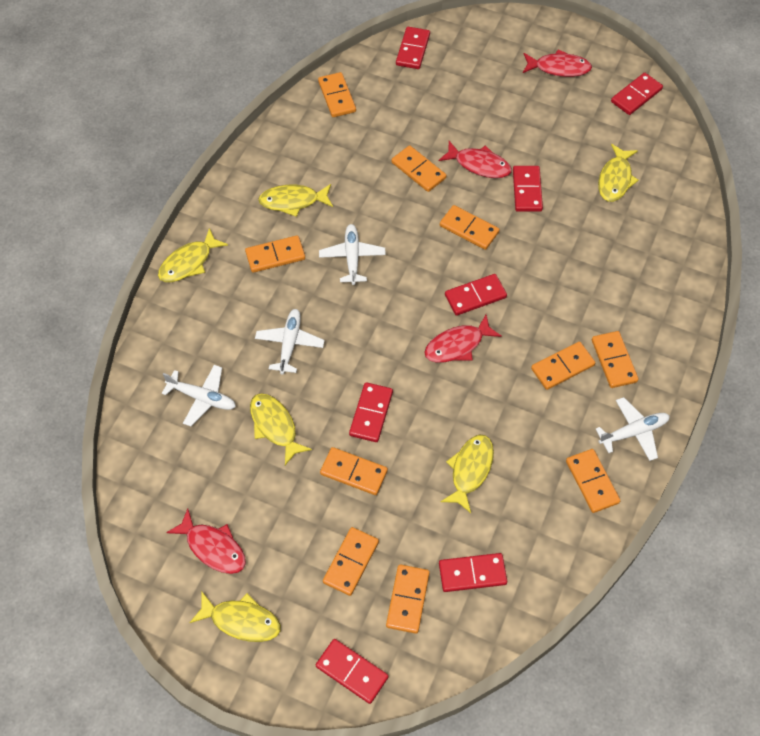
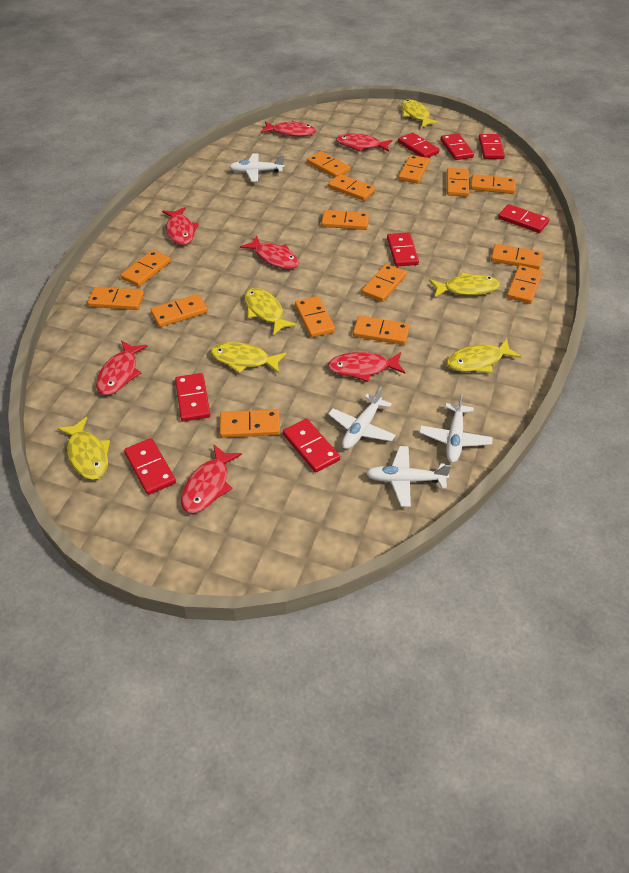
orange domino: [245,235,305,273] [318,72,356,117] [320,447,388,495] [323,527,379,596] [386,564,430,634] [392,145,446,192] [440,205,499,250] [531,342,595,390] [566,449,620,513] [592,331,639,388] = 10 -> [88,287,144,310] [120,250,171,287] [150,294,208,327] [220,409,280,438] [295,296,335,337] [307,151,350,178] [321,210,369,230] [328,174,376,201] [353,316,410,345] [362,264,407,302] [398,155,430,184] [447,168,470,197] [470,174,516,194] [491,244,543,270] [507,265,543,304] = 15
red domino: [316,639,388,704] [349,382,393,442] [396,27,430,69] [439,553,507,592] [445,274,507,316] [513,166,543,212] [611,73,663,115] = 7 -> [124,438,176,495] [175,373,211,422] [283,419,340,473] [387,232,419,266] [398,133,440,158] [440,133,474,160] [479,134,505,159] [498,204,550,233] = 8
red fish: [166,509,246,574] [424,315,502,362] [439,141,512,178] [523,49,592,77] = 4 -> [96,340,148,395] [162,207,199,245] [181,444,242,513] [240,235,299,269] [260,121,316,137] [328,352,405,382] [336,133,392,152] = 7

